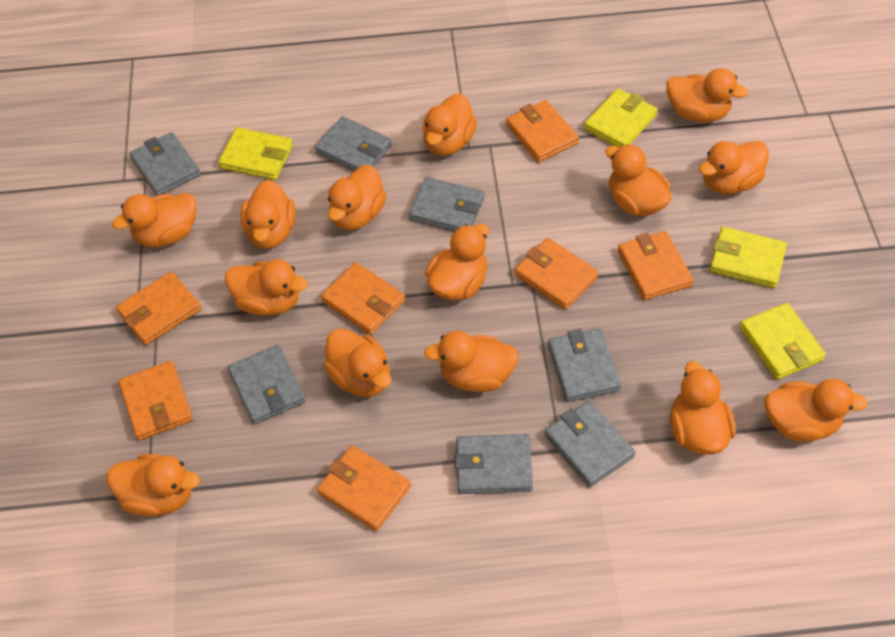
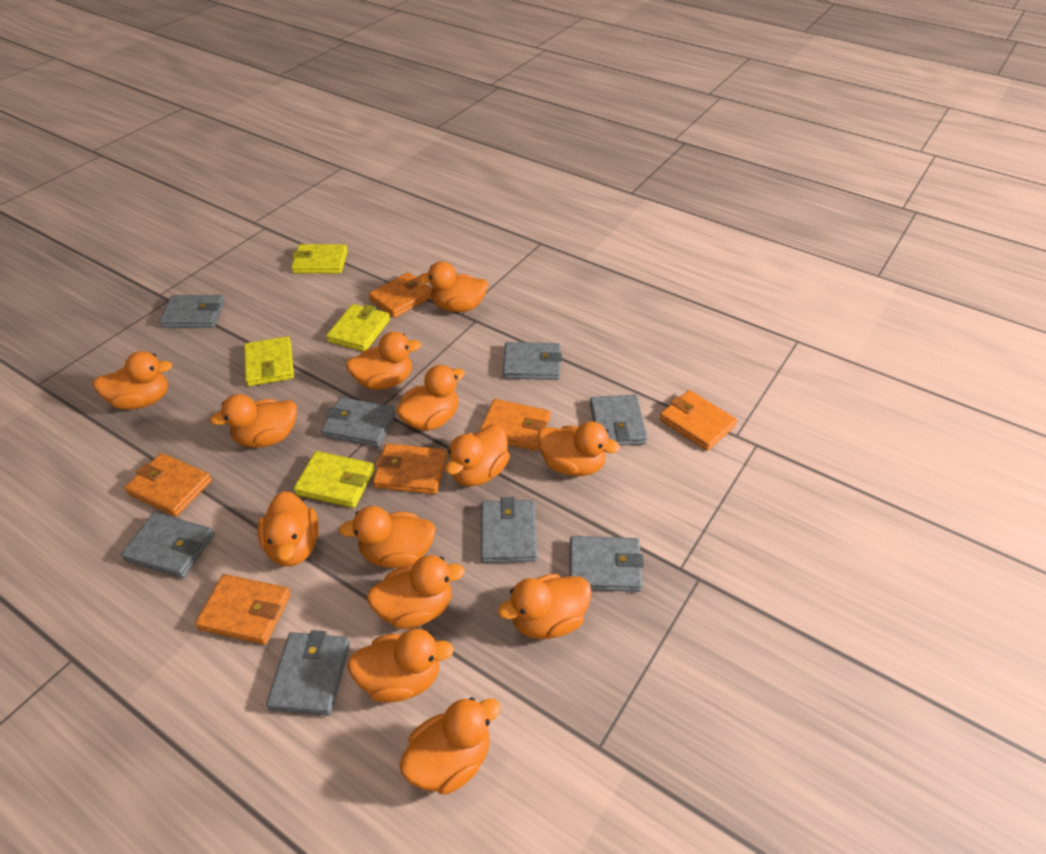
grey wallet: [129,132,201,196] [228,345,306,424] [315,116,392,171] [409,177,484,232] [455,434,533,494] [545,401,635,487] [548,328,621,402] = 7 -> [121,512,214,578] [159,295,225,328] [266,630,350,716] [321,397,396,447] [481,497,537,563] [503,342,562,380] [570,536,644,592] [590,395,647,446] = 8
orange duck: [107,454,200,517] [112,193,197,247] [225,259,308,316] [241,180,295,249] [324,328,391,397] [328,165,386,230] [422,93,477,156] [424,331,519,392] [425,224,489,301] [605,144,672,216] [666,68,748,122] [670,361,735,455] [699,141,769,195] [764,379,868,441] = 14 -> [93,351,172,409] [210,394,297,448] [258,491,319,566] [339,506,436,569] [346,331,421,390] [347,629,454,703] [367,555,465,629] [396,365,465,431] [399,697,501,795] [418,261,488,312] [445,424,510,486] [498,574,592,639] [537,421,620,476] = 13
orange wallet: [116,272,202,345] [119,361,193,440] [317,445,411,531] [321,262,405,335] [506,100,579,162] [514,238,599,310] [618,231,694,300] = 7 -> [124,453,212,517] [195,574,291,645] [369,272,432,318] [373,443,447,494] [479,399,550,451] [659,390,737,451] = 6

